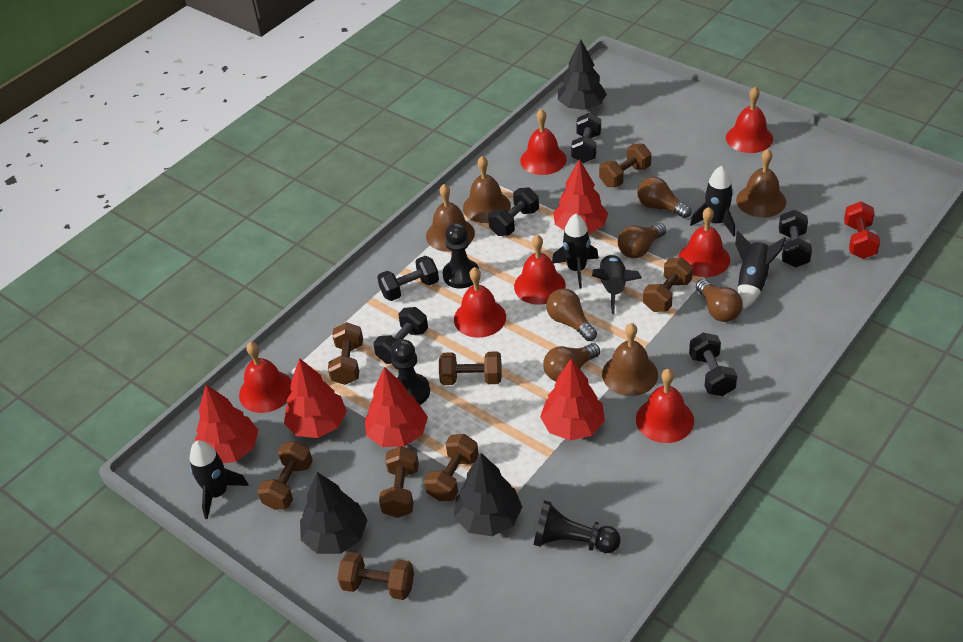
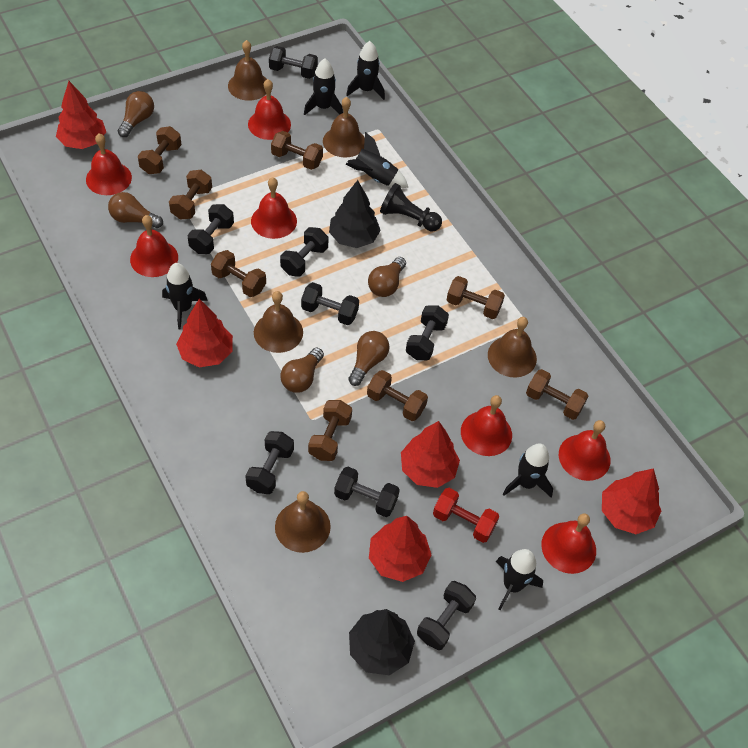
black dumbbell: [373,307,428,364] [377,256,439,301] [488,187,539,236] [571,113,601,163] [689,333,737,396] [779,210,812,267] = 6 -> [187,204,234,254] [245,431,294,494] [269,46,318,79] [280,227,328,277] [301,282,359,325] [334,467,400,517] [406,306,449,360] [417,581,476,650] = 8
black pawn: [391,339,430,405] [443,223,479,288] [534,500,621,553] = 3 -> [380,183,442,232] = 1
black rocket: [190,440,249,519] [552,214,599,289] [592,254,642,314] [690,166,735,237] [735,231,786,309] = 5 -> [162,263,208,330] [304,58,343,115] [346,41,385,100] [346,132,409,188] [496,549,543,610] [503,443,553,497] = 6
black tree: [300,472,367,554] [454,453,522,536] [558,39,607,110] = 3 -> [329,180,381,248] [349,609,415,675] = 2
brown bell: [426,184,475,252] [463,156,511,223] [602,323,658,396] [736,149,786,218] = 4 -> [228,40,267,101] [254,291,303,353] [275,491,331,553] [323,97,365,158] [488,317,537,378] = 5

